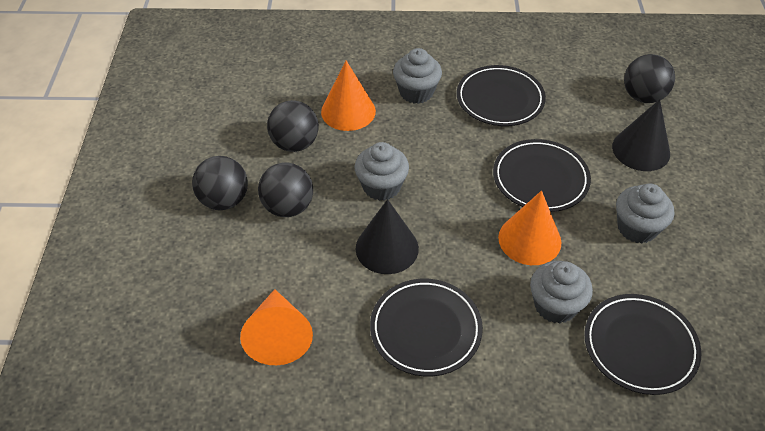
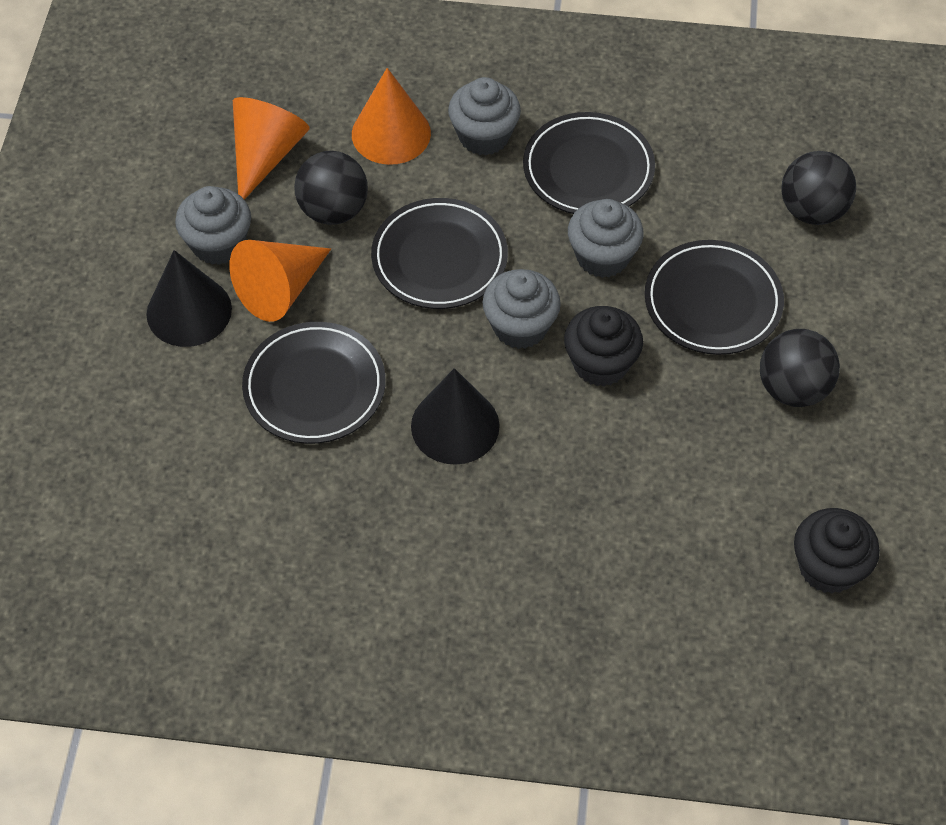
black ball: [192,156,248,210] [258,162,313,217] [267,100,319,152] [624,54,675,103] = 4 -> [294,151,368,225] [760,329,840,407] [781,151,856,225] = 3
black cupcake: none = 0 -> [564,306,643,386] [794,508,880,594] = 2

